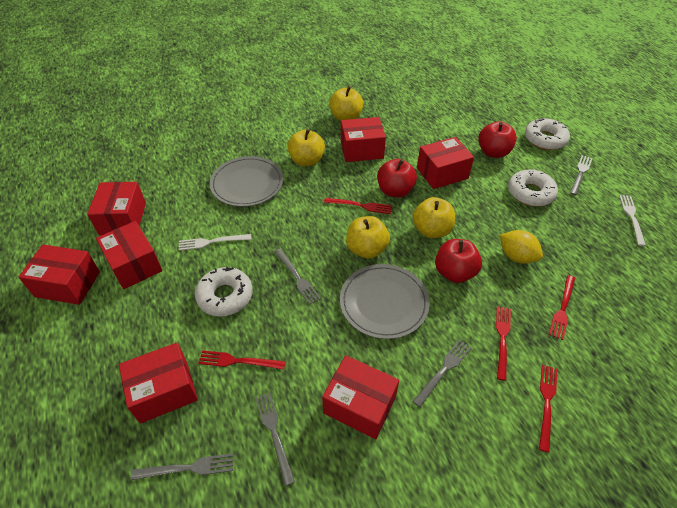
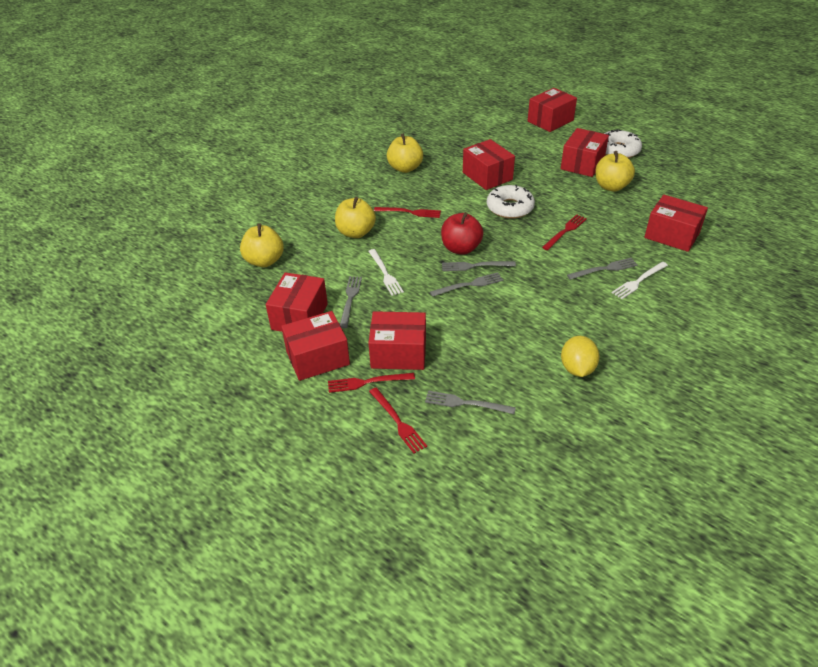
grey plate: [210,156,284,207] [340,264,430,339] = 2 -> none = 0
red apple: [377,159,417,197] [435,239,482,283] [478,121,517,158] = 3 -> [441,212,483,255] = 1
red fork: [198,350,286,370] [324,198,392,214] [496,306,511,381] [539,365,558,453] [549,275,575,340] = 5 -> [328,373,415,393] [369,388,427,454] [374,207,441,218] [542,215,587,250] = 4
white donut: [195,267,253,317] [508,169,558,206] [525,118,570,150] = 3 -> [487,185,535,219] [604,129,642,158] = 2

